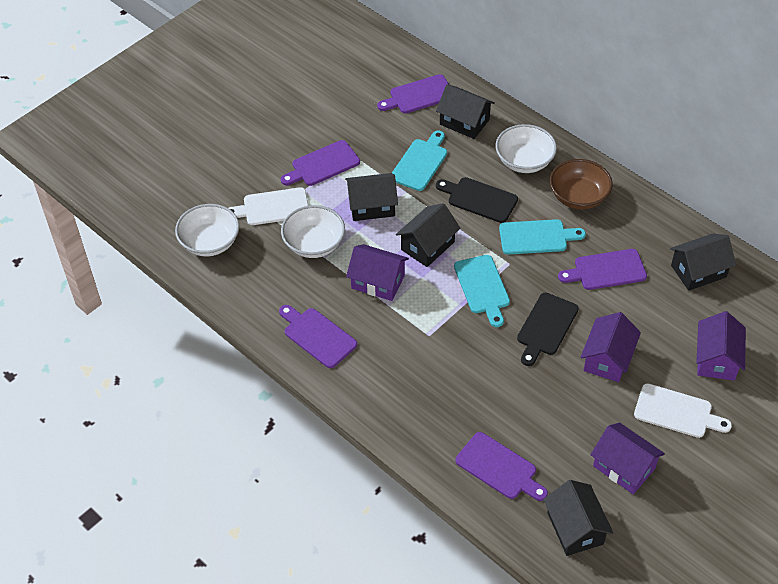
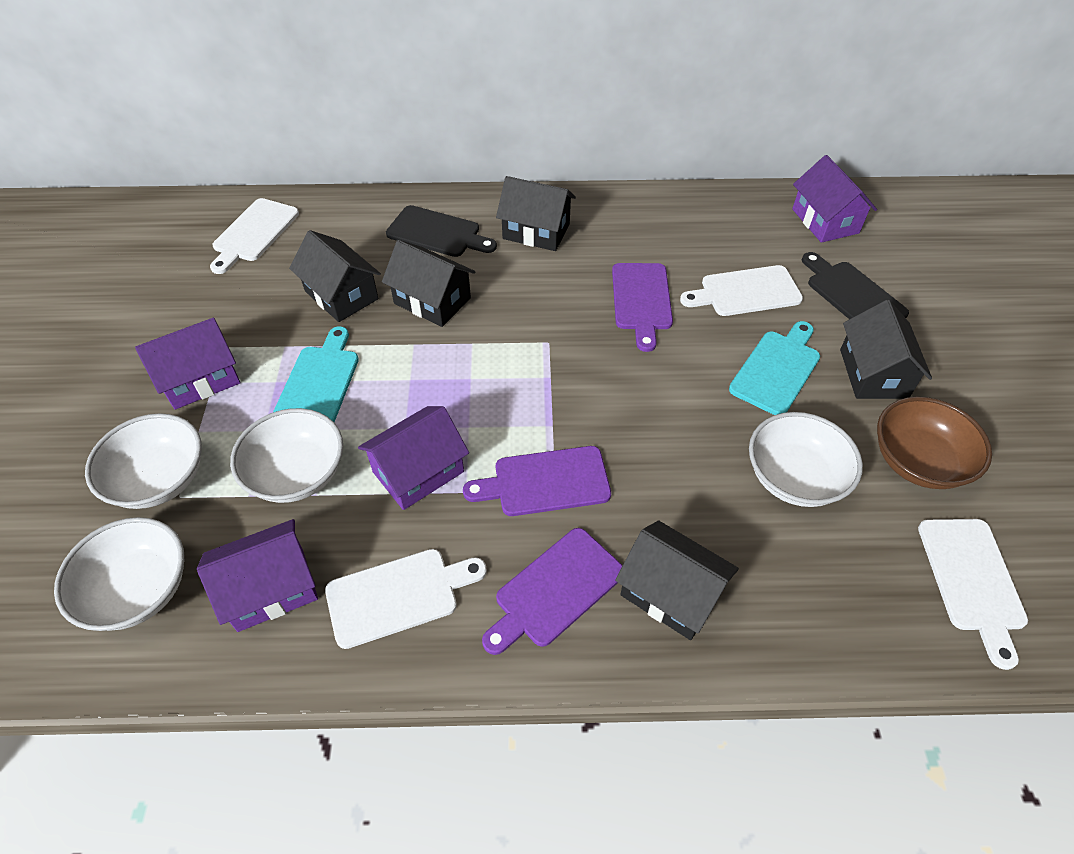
purple cutting board: [279,305,357,368] [281,140,360,186] [377,74,449,114] [455,432,548,501] [558,249,647,290] = 5 -> [463,446,611,516] [482,528,623,655] [612,263,673,352] = 3
turquoise cutting board: [392,130,447,191] [454,255,510,327] [499,219,586,255] = 3 -> [273,327,359,422] [729,321,820,415] = 2
white bowl: [175,204,239,256] [281,205,345,258] [496,124,557,173] = 3 -> [54,517,184,631] [85,413,202,509] [230,408,343,503] [749,412,863,507] = 4
white cutting board: [228,187,309,225] [634,383,732,438] = 2 -> [210,198,299,274] [325,549,487,649] [680,265,803,316] [918,519,1028,670] = 4

